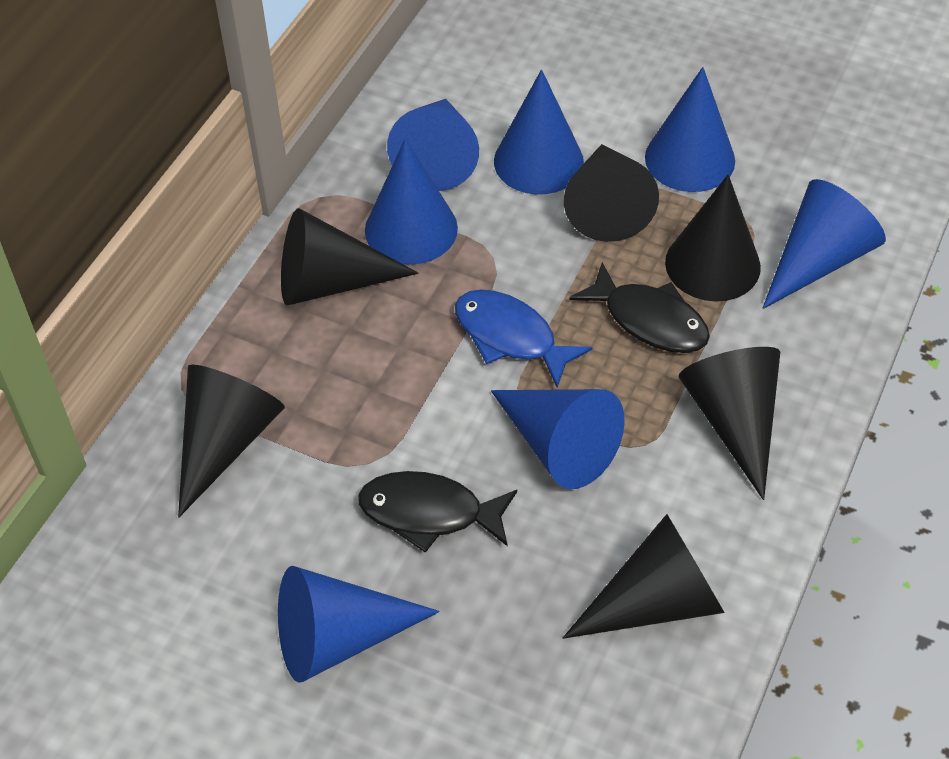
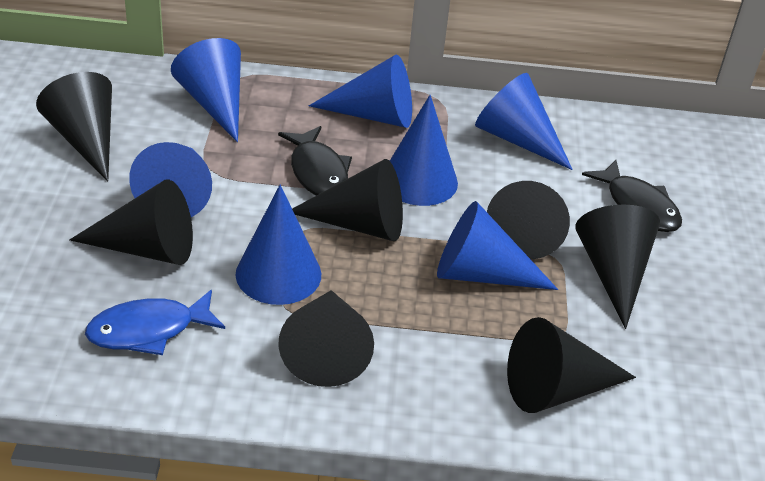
black cone: [178,365,285,517] [281,208,418,305] [563,514,725,639] [564,144,659,242] [665,175,761,302] [679,347,781,500] = 6 -> [36,72,112,182] [69,180,193,265] [278,290,374,387] [292,159,403,241] [487,181,570,259] [507,317,636,413] [575,204,660,329] = 7

